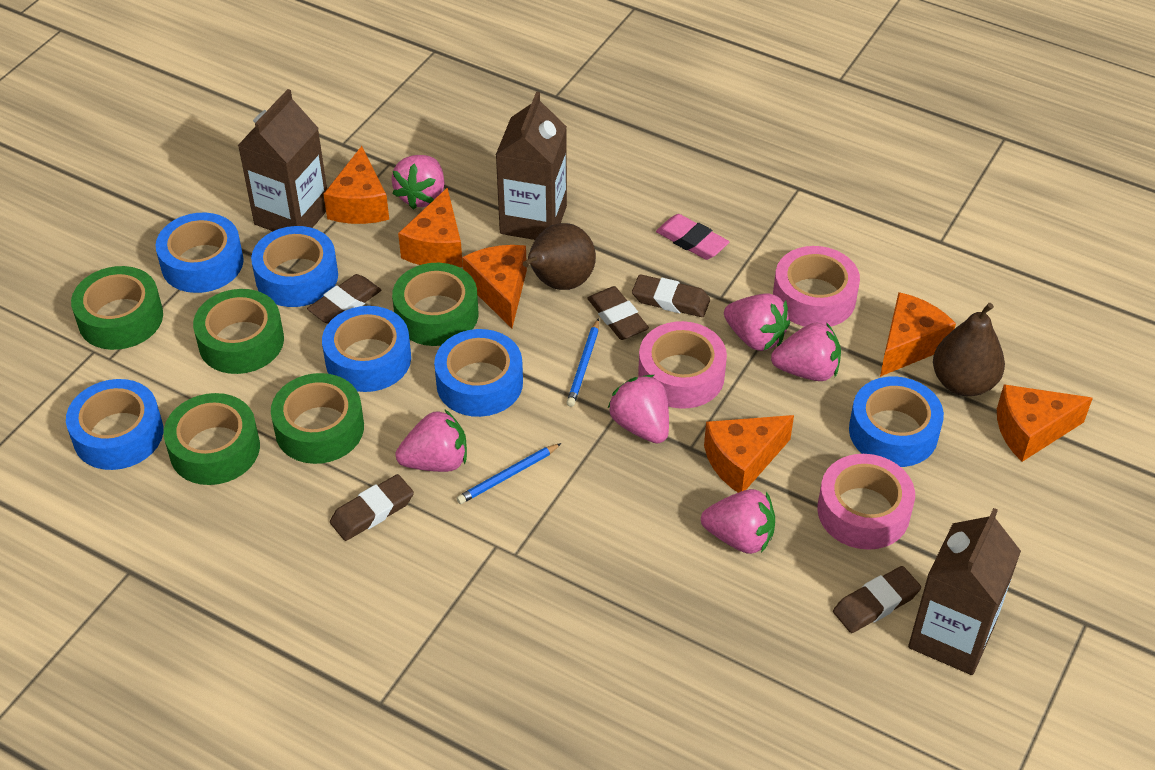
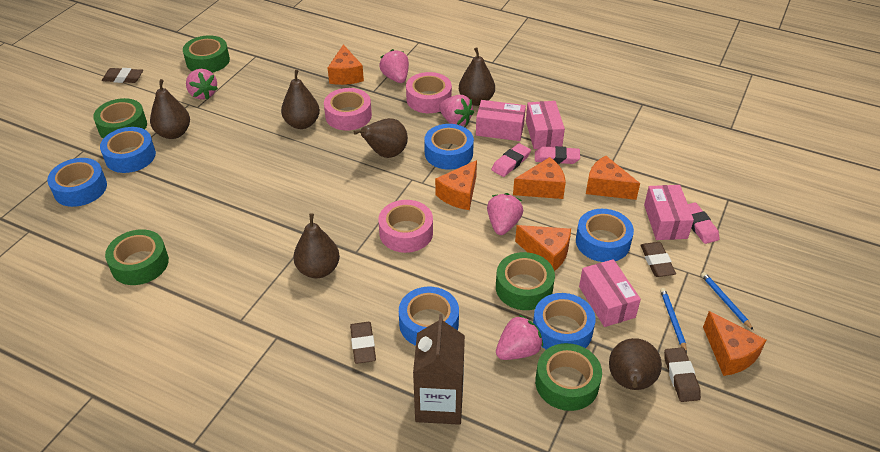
brown carton: [237,89,327,231] [496,92,567,240] [908,508,1021,675] = 3 -> [413,314,465,425] = 1
brown eraser: [307,274,381,324] [330,474,414,541] [587,286,649,340] [632,274,710,317] [833,566,921,633] = 5 -> [102,68,143,83] [350,322,376,364] [640,242,676,277] [664,347,701,402] = 4
brown pear: [523,223,596,290] [933,303,1005,396] = 2 -> [150,79,190,139] [281,70,320,129] [293,213,340,278] [354,118,408,158] [459,47,495,106] [609,338,662,390] = 6
pink box: none = 0 -> [476,100,526,141] [526,101,565,149] [579,259,641,327] [644,185,694,240] = 4
pink eraser: [656,214,729,260] = 1 -> [491,143,531,177] [535,146,580,164] [688,203,720,244] = 3
pink strawberry: [392,155,444,210] [395,410,467,472] [608,375,669,444] [701,489,775,554] [724,293,790,351] [771,322,841,381] = 6 -> [186,69,218,99] [379,49,409,83] [439,95,474,126] [487,193,523,235] [496,315,543,360] = 5

